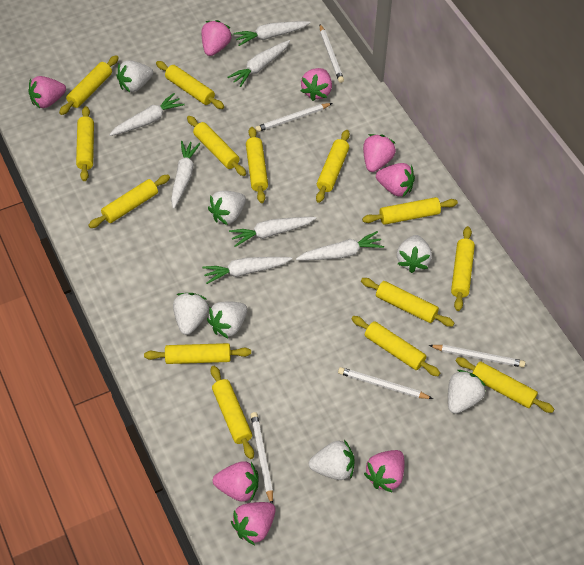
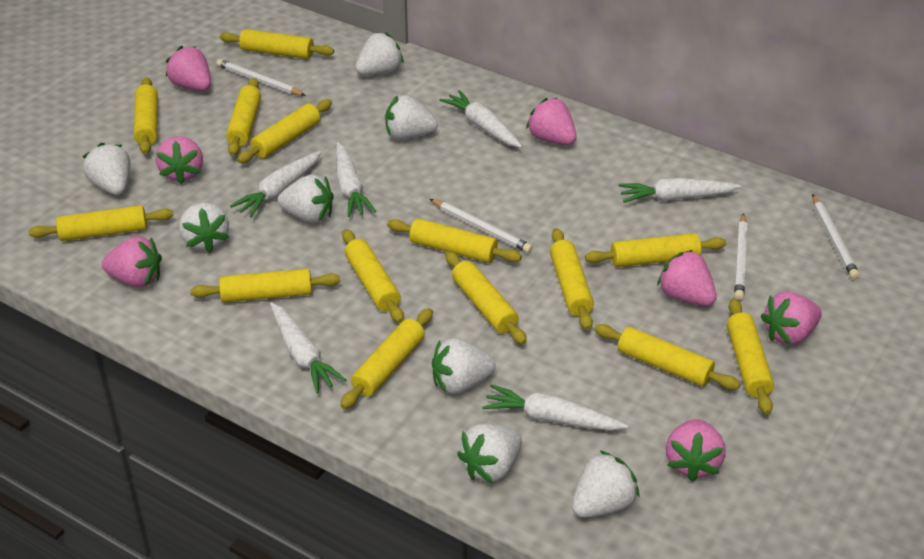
pink strawberry: [28,76,66,108] [202,20,232,56] [213,461,258,502] [231,502,276,545] [301,68,332,101] [363,134,396,172] [364,450,405,492] [376,163,415,196] = 8 -> [102,236,162,287] [156,136,203,184] [166,46,211,91] [526,98,577,145] [657,250,716,306] [666,419,726,482] [761,291,822,345] = 7
white carrot: [109,93,185,136] [171,141,200,209] [202,257,292,284] [228,40,290,87] [229,217,316,247] [233,21,310,46] [296,231,384,261] = 7 -> [230,151,321,218] [270,302,346,393] [336,142,376,217] [439,90,522,148] [482,384,628,431] [619,178,741,203] = 6
white pencil: [250,412,273,504] [255,103,332,132] [320,24,344,83] [338,367,433,399] [429,345,525,368] = 5 -> [216,59,306,96] [430,199,533,253] [734,213,747,300] [812,194,860,279] = 4
white strawberry: [117,60,153,92] [173,293,209,335] [207,301,247,338] [208,191,246,225] [309,440,355,480] [397,235,432,273] [448,370,486,414] = 7 -> [82,143,130,195] [179,202,229,253] [278,174,334,223] [355,32,404,75] [385,95,438,140] [432,338,496,394] [457,423,522,483] [572,450,640,518] = 8

